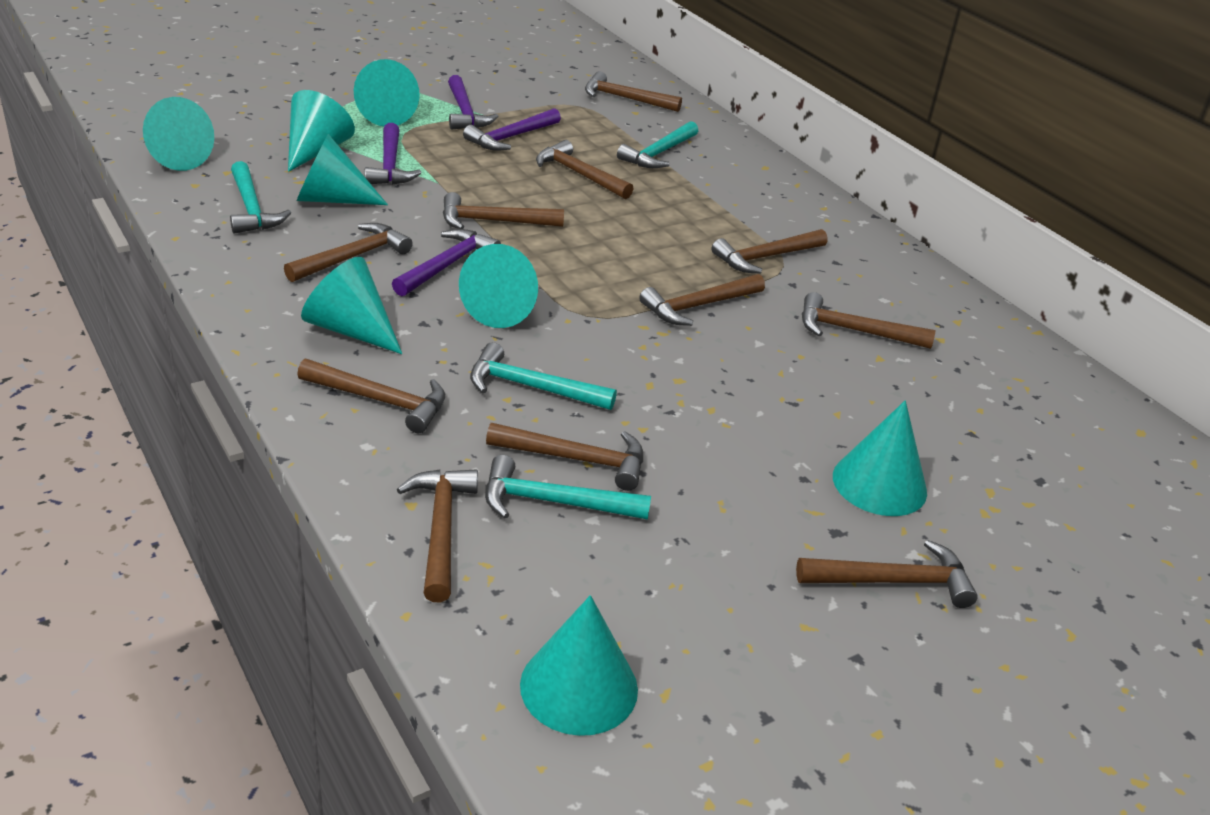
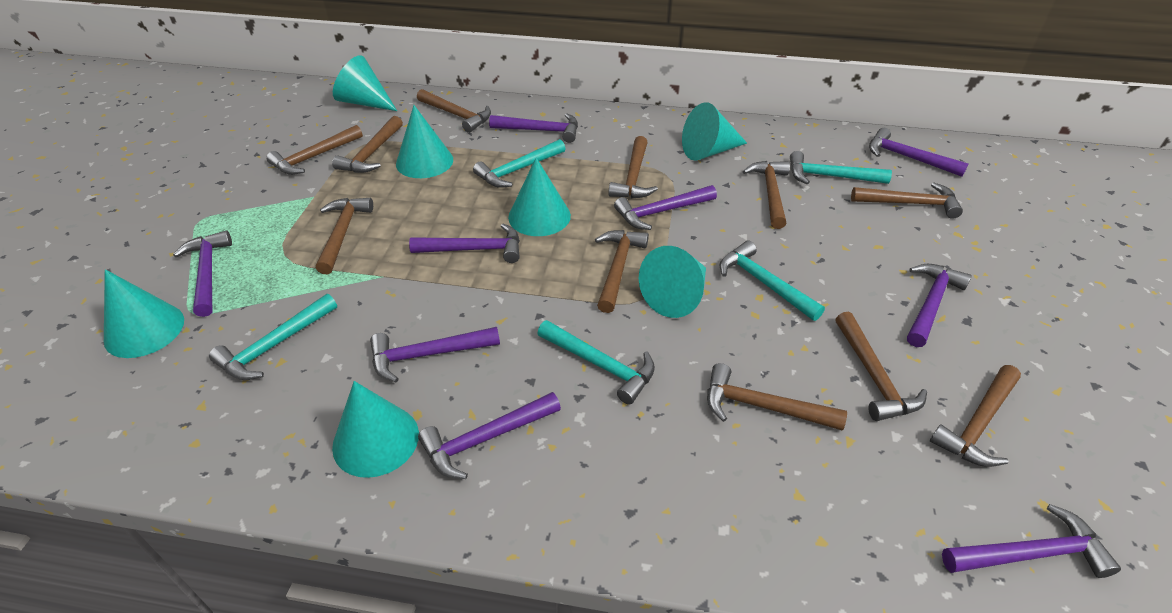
purple hammer: [364,123,422,185] [392,229,501,296] [448,75,498,130] [463,108,561,151] = 4 -> [173,230,232,317] [370,327,500,382] [409,224,520,263] [418,392,561,479] [489,113,578,143] [614,185,717,230] [869,128,969,177] [907,264,972,347] [942,504,1121,578] = 9
turquoise cone: [143,97,214,171] [288,90,355,172] [297,134,388,205] [301,257,402,354] [354,59,420,126] [459,244,538,328] [520,595,638,736] [833,400,927,516] = 8 -> [104,269,184,358] [332,381,419,478] [333,55,397,111] [396,105,453,178] [508,158,571,236] [639,246,706,318] [682,102,747,161] = 7
turquoise hammer: [230,161,291,234] [470,342,617,410] [485,455,651,520] [617,121,698,168] = 4 -> [209,294,337,380] [473,139,566,188] [537,320,655,405] [720,240,825,321] [790,151,892,184] = 5

